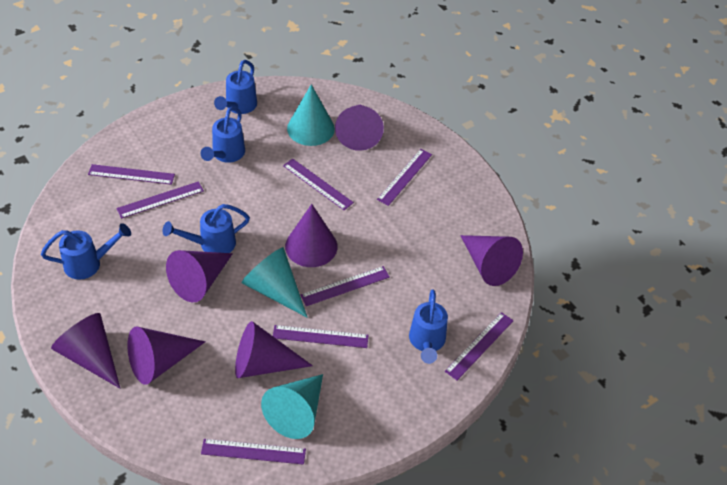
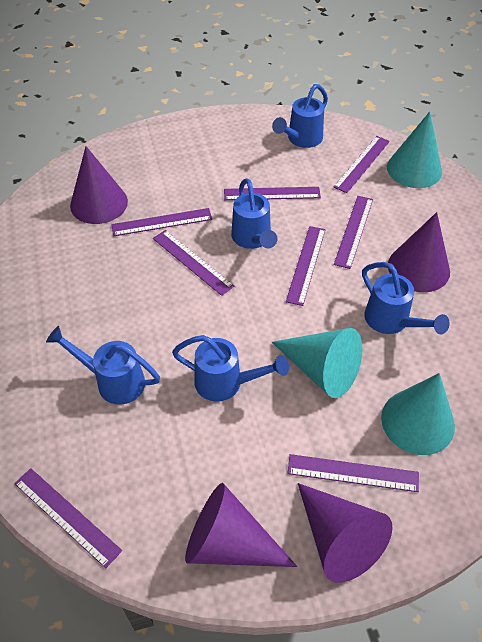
purple cone: [51,313,120,388] [127,327,206,385] [166,250,233,302] [235,321,313,378] [285,204,338,267] [335,105,384,151] [460,235,523,286] = 7 -> [70,146,128,224] [185,483,297,567] [298,483,393,583] [388,212,450,292] = 4

